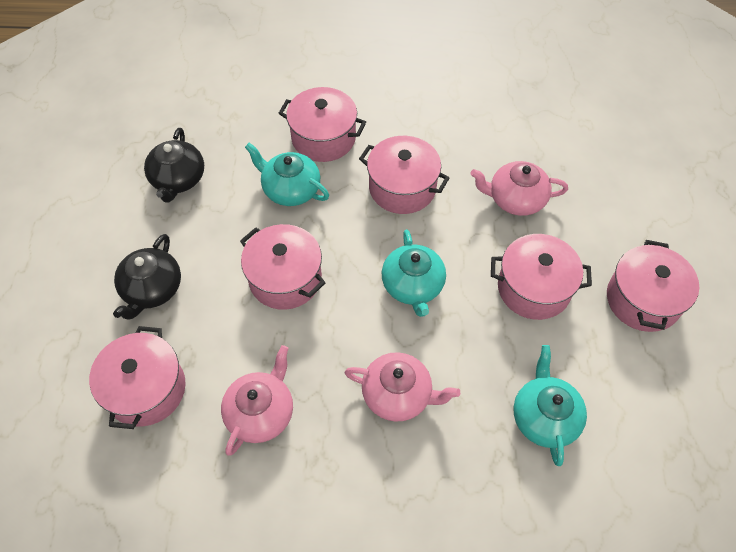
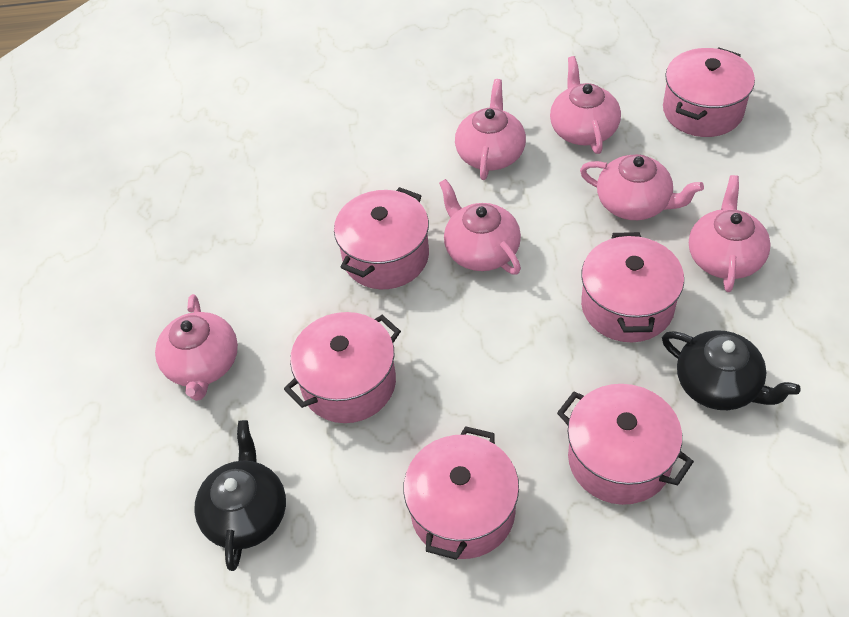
pink teapot: [221,345,293,456] [344,352,460,422] [470,161,568,216] = 3 -> [155,294,238,401] [439,179,521,275] [455,79,526,180] [550,56,621,154] [580,154,704,220] [689,175,771,292] = 6
turquoise teapot: [245,143,329,206] [382,230,446,317] [514,345,587,466] = 3 -> none = 0

